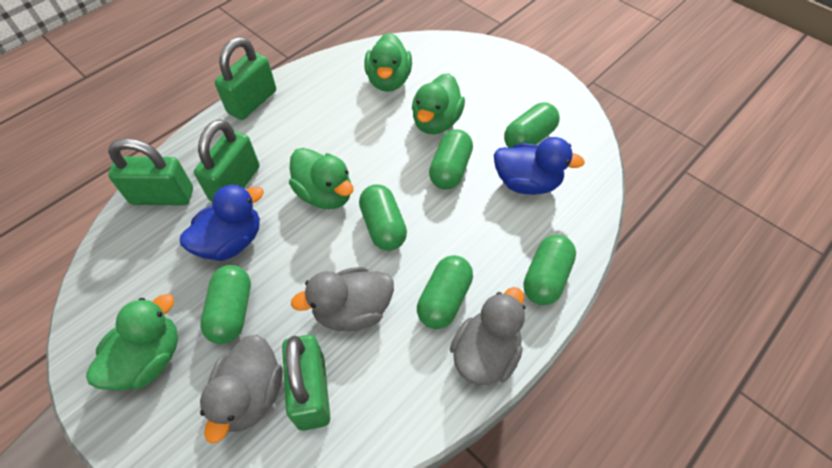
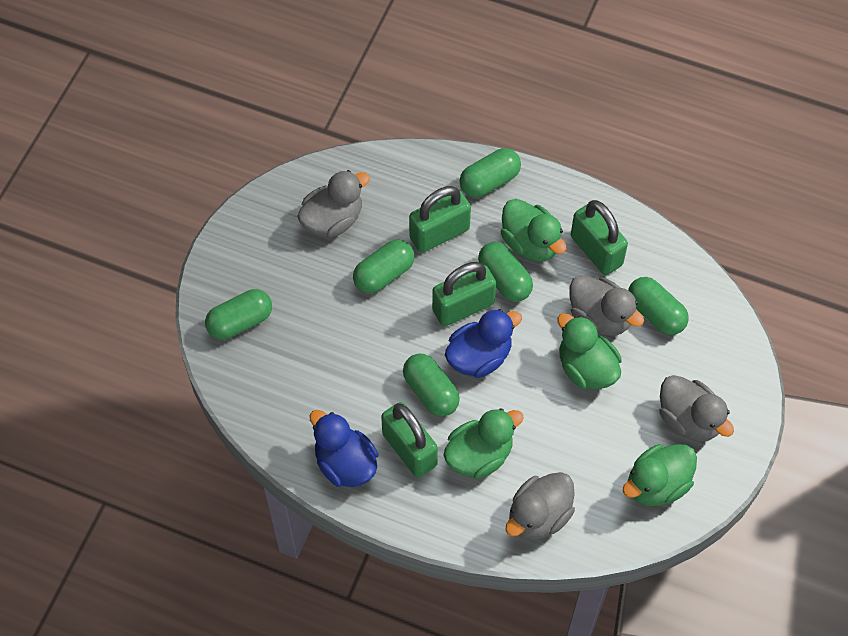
grey duck: [200,335,283,444] [291,267,394,332] [450,287,525,385] = 3 -> [297,170,370,238] [505,472,575,540] [569,275,644,336] [659,375,734,442] = 4

